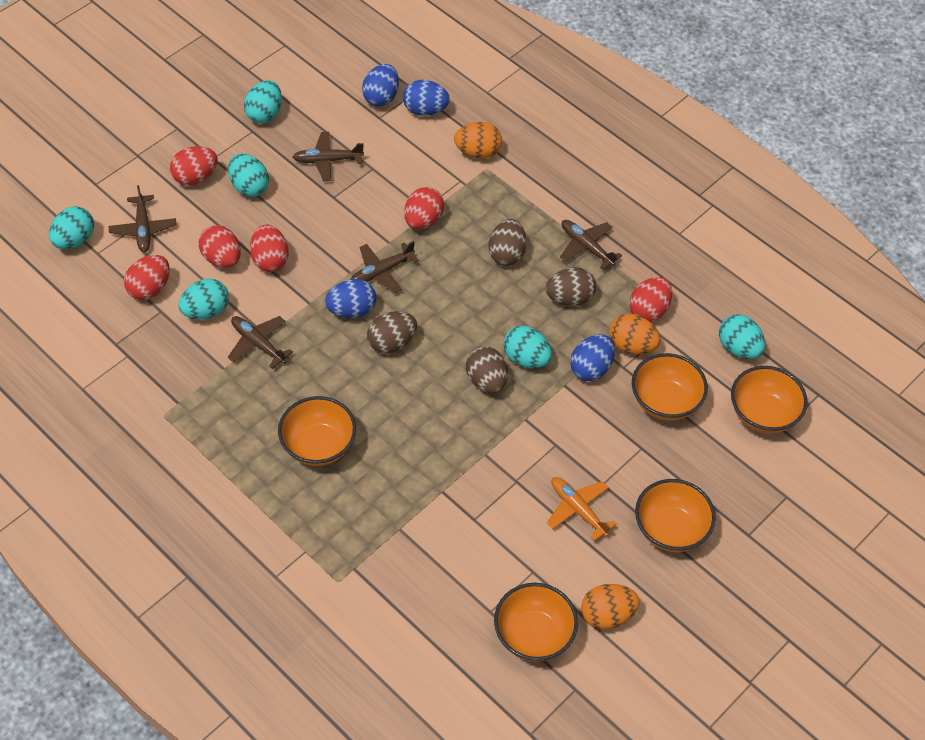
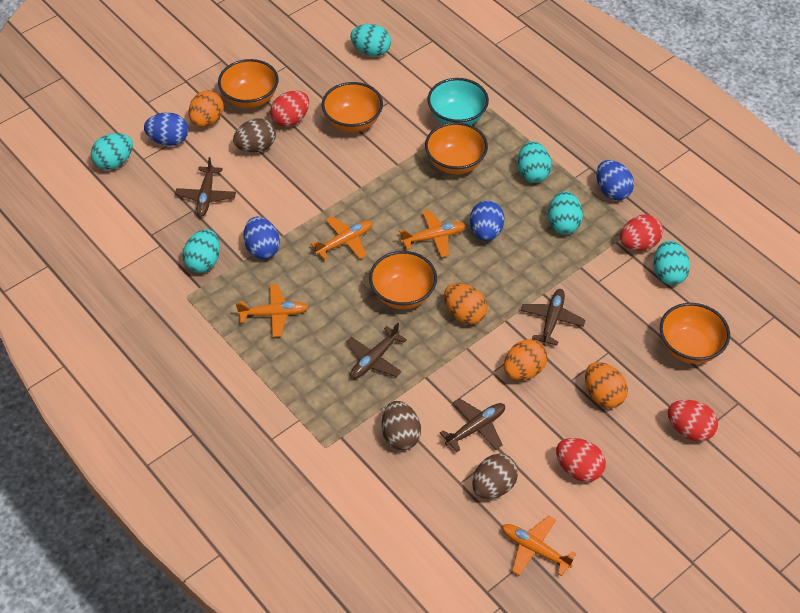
brown egg: [367,311,417,354] [466,346,508,394] [489,219,527,266] [545,267,596,306] = 4 -> [233,118,276,152] [382,401,421,450] [472,454,518,499] = 3
brown plane: [109,185,177,252] [228,316,293,369] [293,132,364,181] [351,241,419,293] [560,220,622,270] = 5 -> [175,157,236,217] [346,323,407,379] [440,398,505,452] [521,289,586,345] = 4
orange egg: [454,122,502,159] [581,584,640,629] [609,314,661,354] = 3 -> [188,90,224,127] [444,283,487,325] [504,339,548,380] [585,362,628,408] = 4
orange plane: [547,477,617,541] = 1 -> [236,284,308,337] [311,216,372,260] [399,210,466,258] [502,516,577,576] = 4
red egg: [124,255,170,300] [170,146,218,185] [199,225,241,268] [250,225,289,272] [404,187,444,230] [629,277,672,322] = 6 -> [270,91,309,127] [556,438,606,482] [620,214,663,251] [668,400,718,441] = 4
turquoise bowl: none = 0 -> [427,78,489,125] = 1

